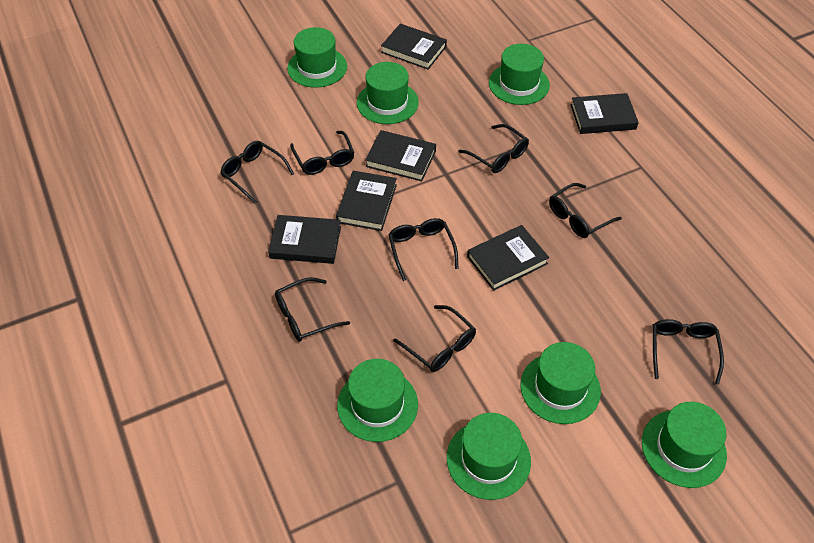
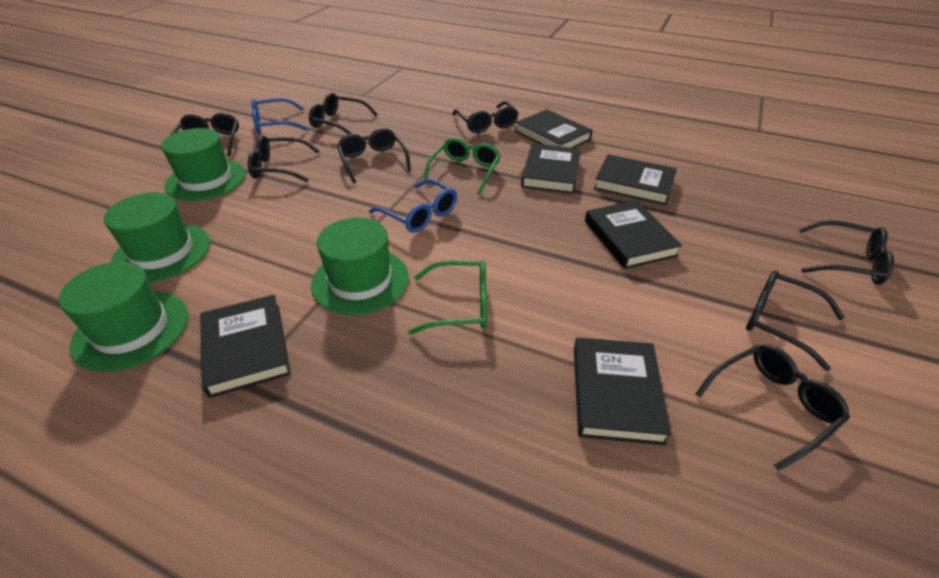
blue glasses: none = 0 -> [251,98,308,134] [369,179,457,233] = 2
green glasses: none = 0 -> [408,260,487,335] [424,138,501,194] = 2
green hat: [287,27,347,88] [337,359,418,442] [357,62,419,124] [447,413,531,500] [489,44,550,105] [521,342,601,424] [642,402,727,488] = 7 -> [58,262,188,372] [104,192,210,282] [161,128,246,201] [311,218,409,315] = 4

